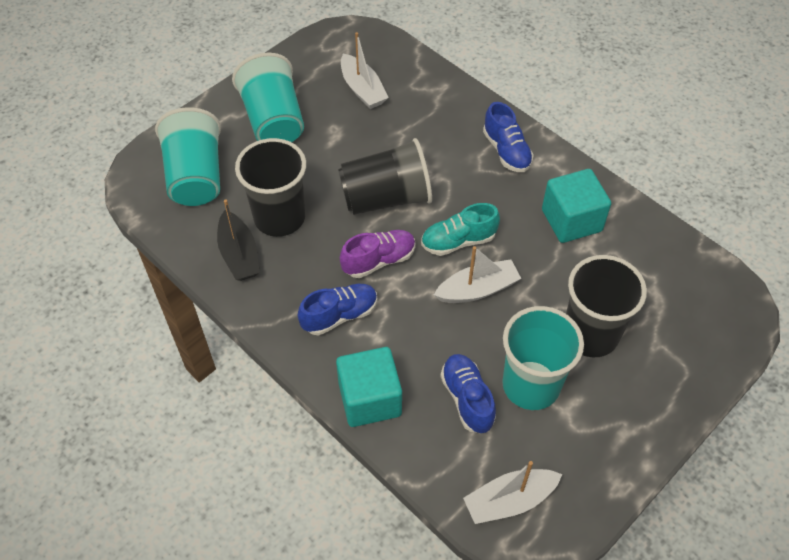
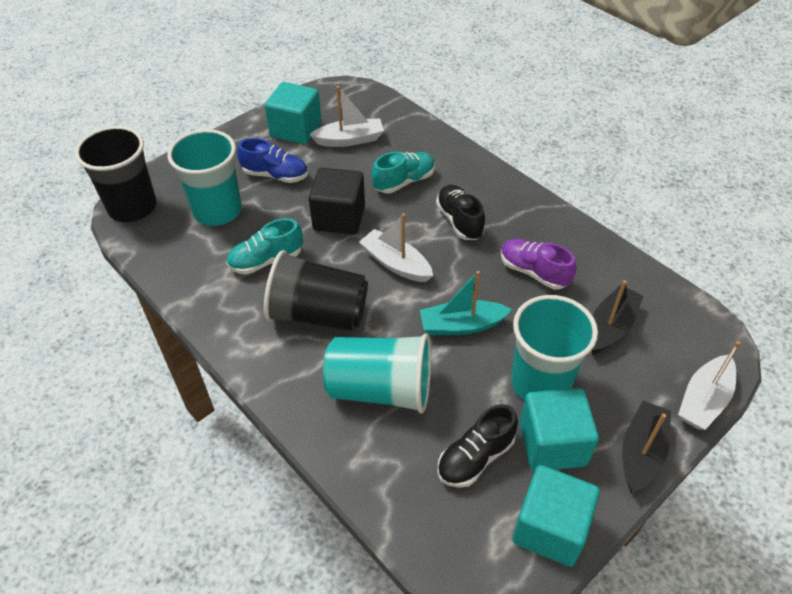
black boat: [217,199,260,281] = 1 -> [591,280,644,355] [622,401,671,493] = 2
black cube: none = 0 -> [309,168,365,235] = 1
black cup: [235,138,306,237] [338,138,432,215] [566,255,647,357] = 3 -> [75,126,156,222] [264,250,368,331] = 2
black shoe: none = 0 -> [436,185,485,240] [437,404,518,488] = 2
blue shoe: [298,284,377,335] [440,354,496,433] [483,102,534,172] = 3 -> [237,138,308,183] = 1
turquoise boat: none = 0 -> [420,271,512,335] = 1
turquoise cube: [336,347,402,427] [542,169,611,243] = 2 -> [265,82,322,145] [513,465,600,567] [520,388,599,471] = 3
turquoise shoe: [421,203,500,256] = 1 -> [226,218,303,275] [372,152,435,193] = 2

